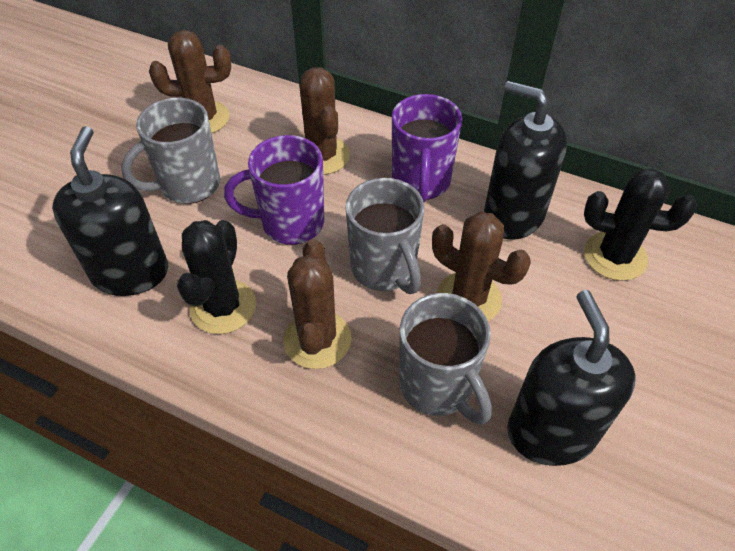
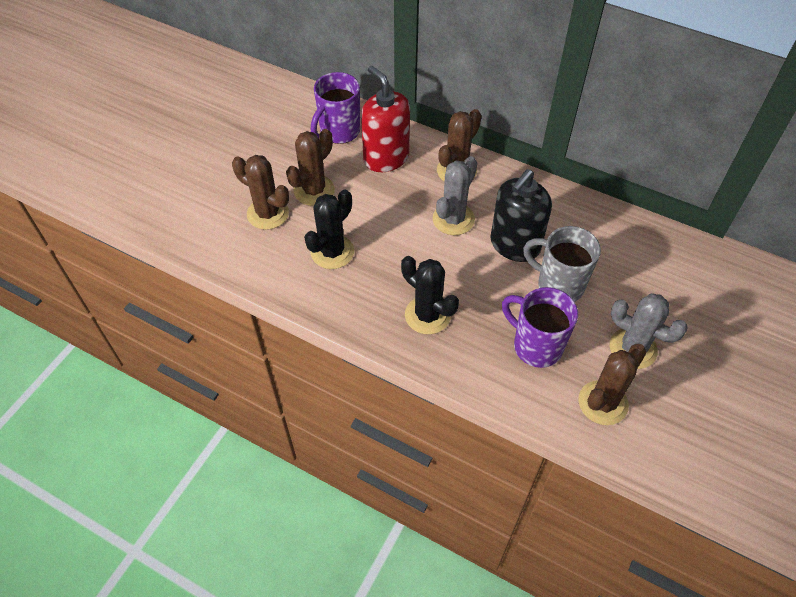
black soap dispenser: [52,126,168,296] [484,81,567,240] [507,290,636,466] = 3 -> [490,169,552,262] = 1
grey cactus: none = 0 -> [432,156,477,235] [610,294,688,369] = 2
grey mug: [121,98,220,204] [345,178,424,294] [399,293,492,425] = 3 -> [523,226,601,302] = 1
red soap dispenser: none = 0 -> [361,66,410,172] = 1

